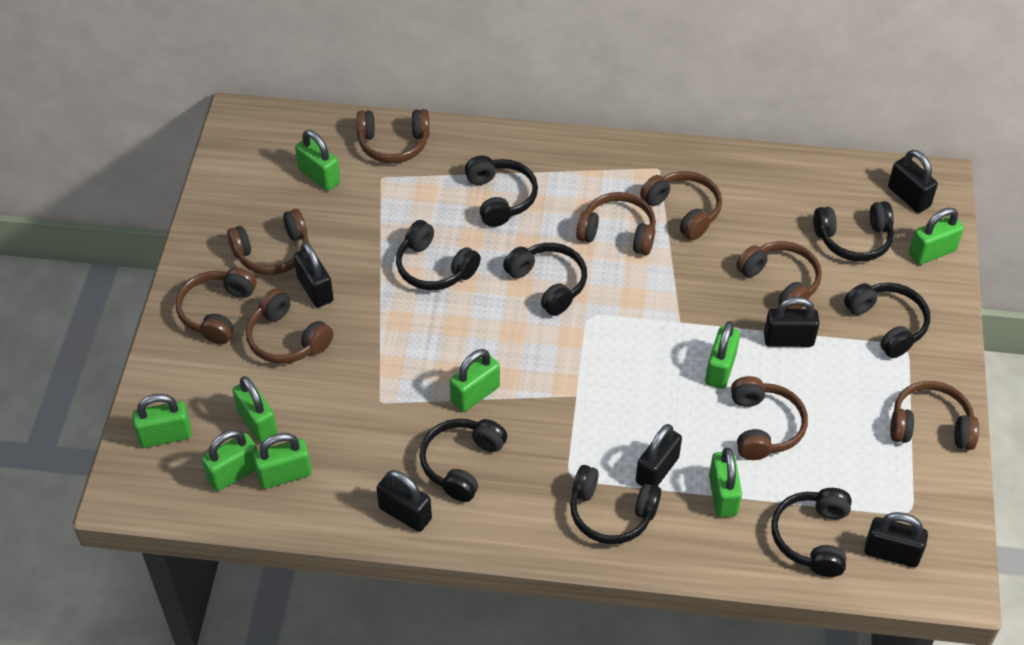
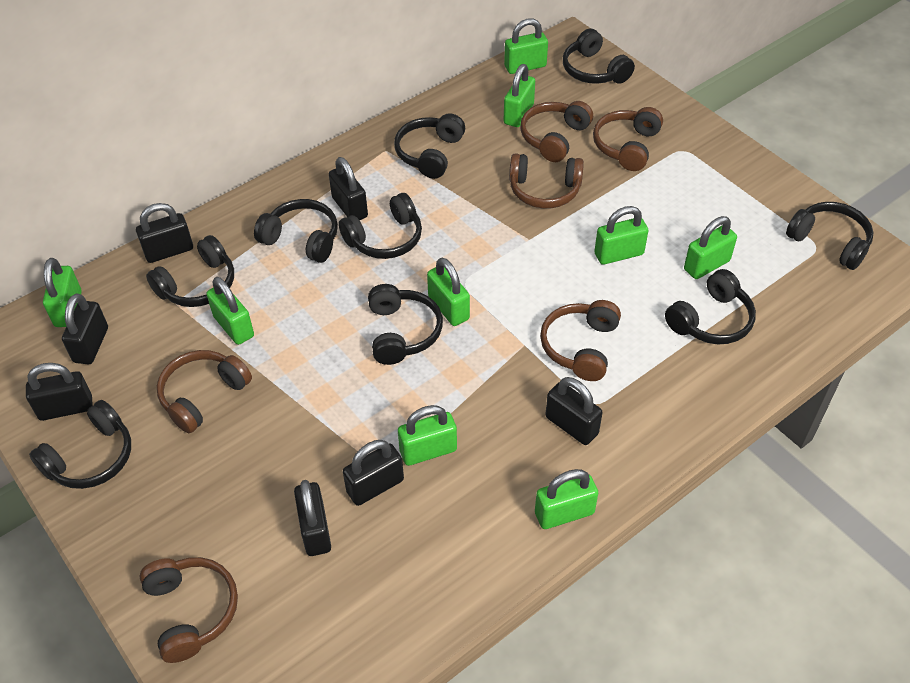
black headphones: [396,220,481,290] [419,419,507,502] [465,155,538,227] [503,243,587,316] [570,465,661,544] [771,488,852,577] [813,201,894,261] [844,283,930,358] = 8 -> [29,400,131,489] [146,235,234,307] [254,199,338,263] [339,193,422,259] [368,284,443,365] [394,113,465,179] [563,29,635,84] [665,269,756,344] [786,202,874,270] = 9
black padlock: [294,242,334,307] [376,470,432,532] [636,424,682,486] [764,297,820,347] [864,512,928,567] [888,150,938,213] = 6 -> [26,363,93,421] [62,294,108,364] [136,203,193,263] [294,480,331,556] [329,157,368,220] [343,440,404,506] [545,377,603,445] = 7
brown headphones: [176,267,256,344] [227,209,309,275] [246,289,334,364] [356,109,429,163] [576,192,656,255] [640,171,722,240] [731,376,808,460] [736,241,822,309] [890,381,979,450] = 9 -> [139,557,238,663] [157,350,252,433] [509,153,584,209] [520,101,593,162] [540,300,621,381] [593,107,663,171] = 6

